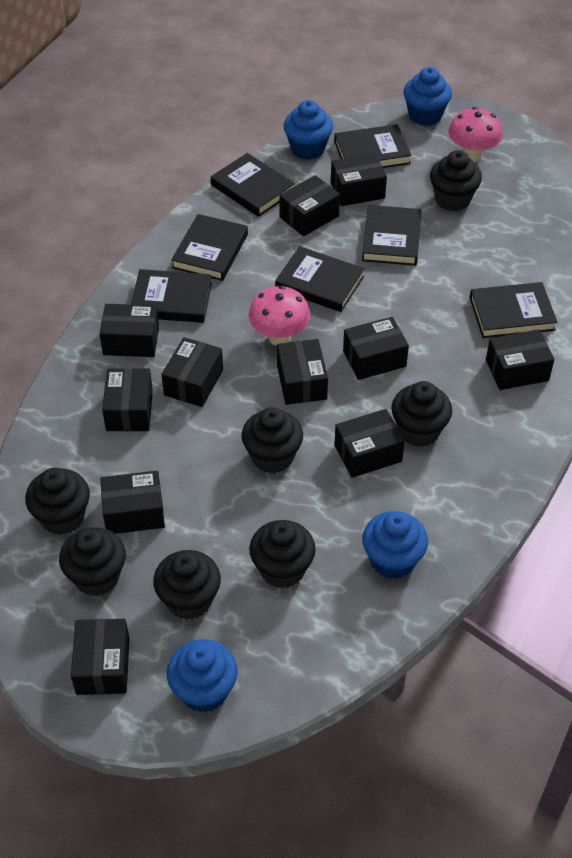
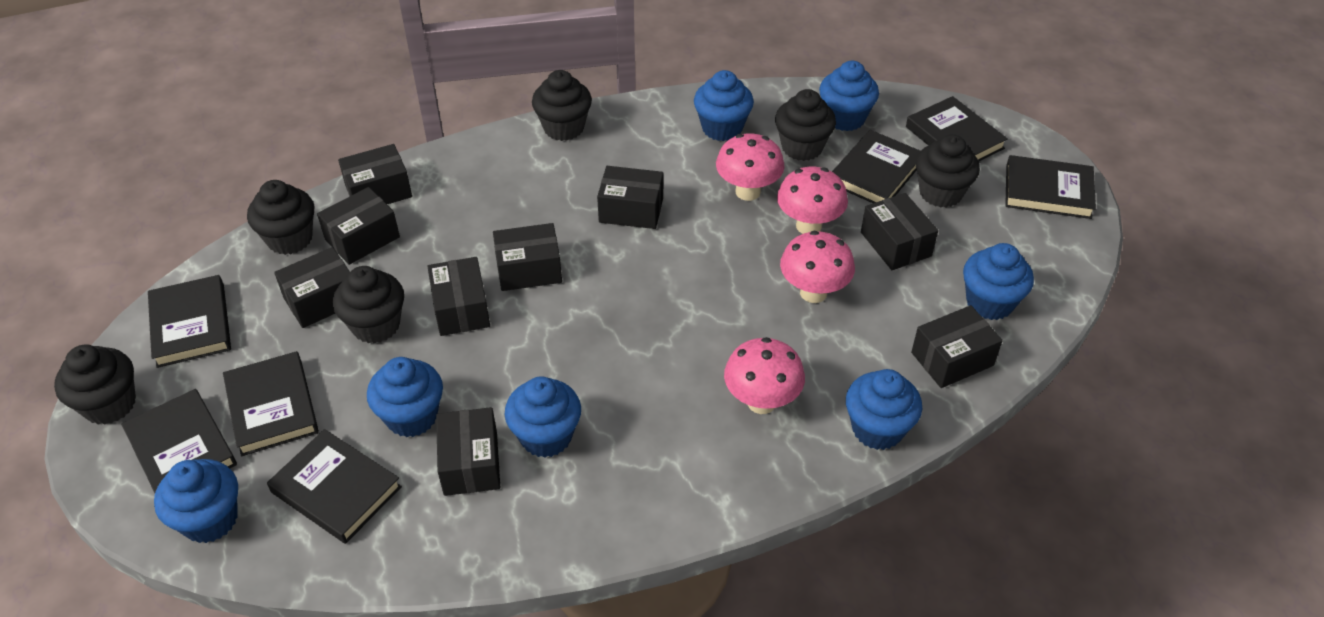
black box: [71,619,129,695] [99,304,159,357] [100,471,165,534] [102,368,153,431] [162,337,223,407] [277,339,328,405] [279,175,340,236] [331,153,387,206] [334,409,405,478] [343,317,409,380] [486,329,554,390] = 11 -> [274,247,350,328] [317,187,400,265] [338,144,412,204] [427,257,490,336] [436,407,500,496] [493,223,562,291] [597,166,663,229] [861,193,938,270] [911,305,1003,388] = 9
black cupcake: [25,468,90,535] [59,527,126,596] [153,550,221,620] [242,407,303,473] [249,520,316,588] [391,381,452,447] [430,150,482,211] = 7 -> [54,344,136,425] [247,180,314,255] [333,266,404,344] [532,70,592,141] [775,89,836,161] [916,134,980,208] = 6
blue cupcake: [167,639,238,713] [284,100,333,160] [362,511,428,579] [404,67,452,126] = 4 -> [154,459,238,543] [367,357,443,437] [505,377,581,458] [694,70,754,141] [819,61,879,131] [846,369,922,450] [963,243,1034,320] = 7
pink mushroom: [249,285,310,346] [448,107,503,163] = 2 -> [716,133,785,201] [724,337,805,414] [777,167,848,234] [780,231,855,303] = 4

